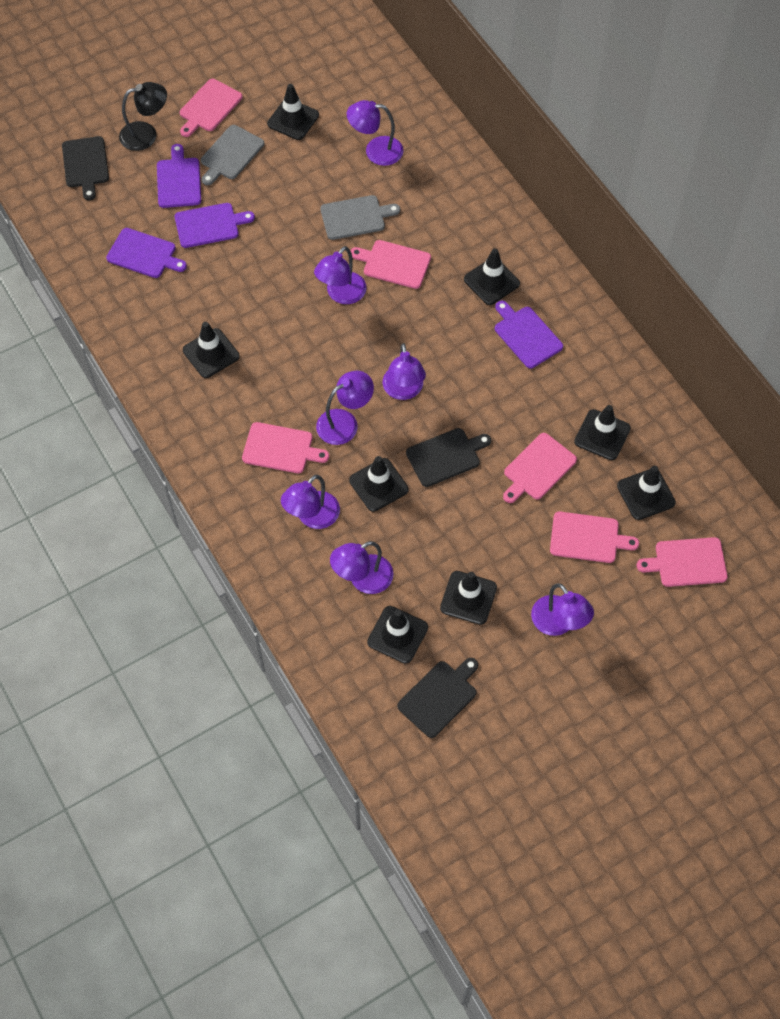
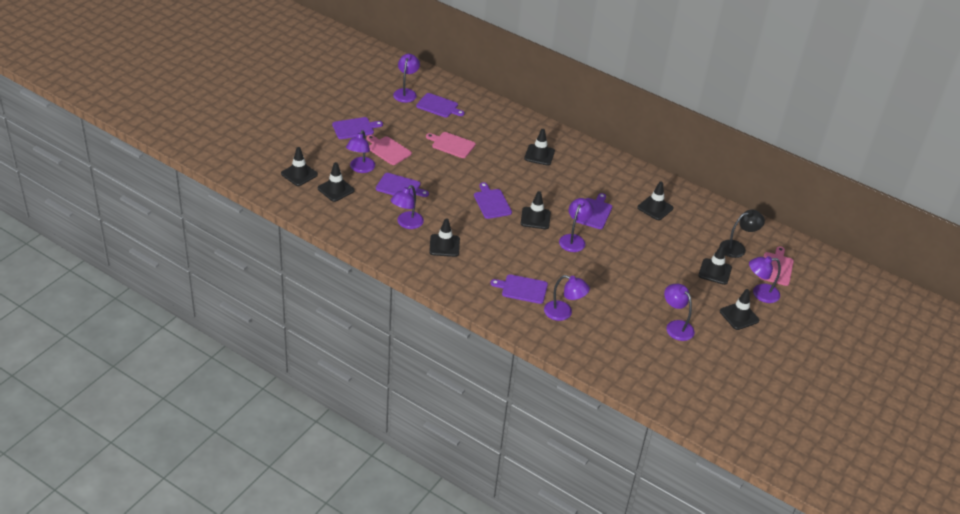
black cutting board: [62,136,109,200] [397,658,478,738] [406,428,491,487] = 3 -> none = 0
grey cutting board: [201,125,264,185] [320,195,400,240] = 2 -> none = 0
pink cutting board: [180,79,243,137] [242,422,329,473] [350,240,431,289] [503,433,577,503] [550,512,639,563] [637,537,728,587] = 6 -> [367,135,412,165] [426,132,476,158] [759,246,794,286] = 3
purple cutting board: [106,228,187,278] [157,144,201,208] [175,203,255,248] [495,301,563,368] = 4 -> [332,117,383,139] [376,173,429,197] [416,93,465,118] [474,182,512,219] [490,274,548,304] [576,193,612,229] = 6

